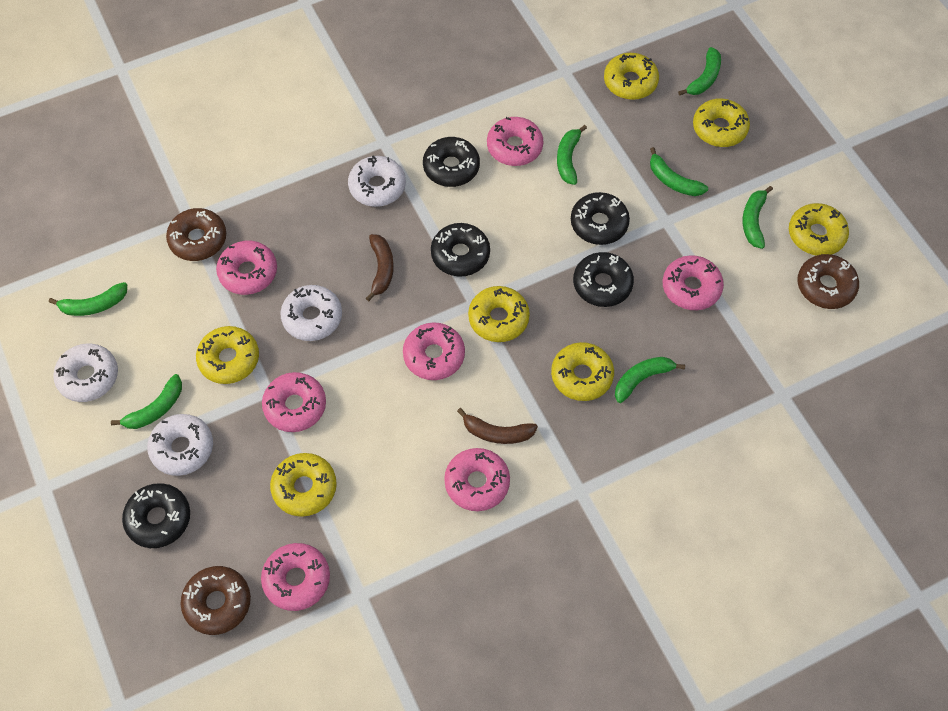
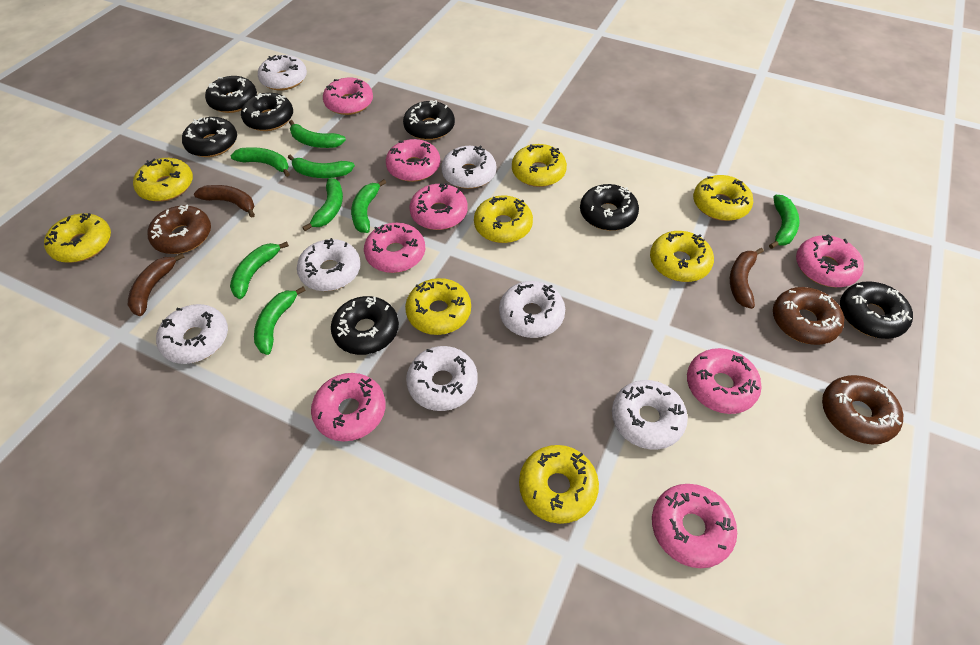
black donut: [122,483,190,548] [423,137,480,187] [431,223,490,277] [571,192,630,245] [573,252,634,307] = 5 -> [182,117,237,157] [205,76,257,113] [241,93,293,131] [331,296,399,355] [403,100,455,140] [580,184,639,231] [840,281,913,339] = 7
brown banana: [366,234,394,301] [457,408,538,444] = 2 -> [128,253,185,316] [194,185,255,218] [730,248,764,309] = 3
green banana: [49,282,127,316] [111,374,182,429] [557,125,587,185] [615,357,685,403] [650,147,708,196] [678,47,721,96] [742,186,773,249] = 7 -> [230,242,289,299] [231,147,290,177] [254,286,306,355] [288,155,355,178] [289,120,346,148] [302,178,343,231] [351,179,386,233] [769,195,799,249] = 8
pink donut: [216,240,277,295] [261,543,330,611] [262,372,326,432] [403,322,465,380] [444,448,510,511] [487,117,543,166] [663,255,724,310] = 7 -> [311,373,385,441] [323,78,373,115] [364,223,425,273] [386,139,440,182] [409,183,468,230] [652,484,737,568] [687,348,762,414] [796,234,864,287] = 8
white donut: [53,343,118,402] [147,414,213,476] [280,285,342,341] [348,156,406,207] = 4 -> [156,304,228,364] [258,55,307,90] [297,238,361,291] [406,346,478,411] [441,145,496,189] [499,281,565,338] [612,380,688,450] = 7
yellow donut: [196,326,259,384] [270,453,337,517] [468,286,530,342] [551,342,614,401] [604,53,659,100] [693,98,750,147] [789,203,849,256] = 7 -> [44,213,111,263] [133,158,193,202] [405,278,471,335] [474,195,533,243] [512,144,567,187] [519,445,599,524] [650,231,714,282] [693,175,753,221] = 8

